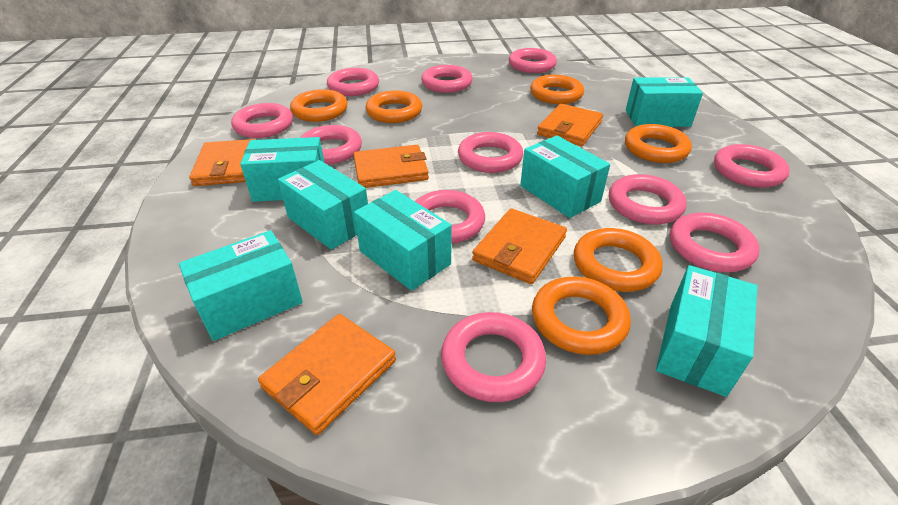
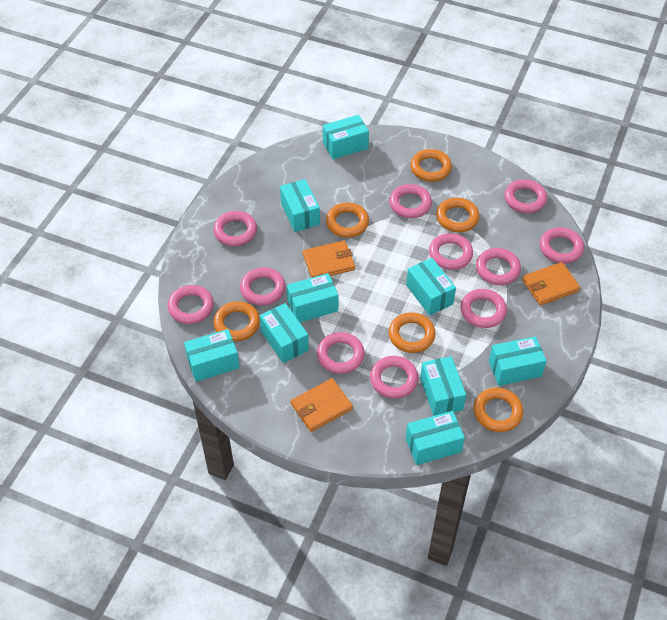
orange wallet: [189,139,256,186] [258,314,396,435] [353,145,429,188] [472,208,567,284] [537,104,603,146] = 5 -> [291,378,353,432] [303,240,355,278] [522,262,580,305] = 3
turquoise box: [179,230,303,341] [240,137,324,202] [278,160,368,250] [354,190,451,291] [520,135,610,218] [626,77,703,127] [656,265,757,397] = 7 -> [184,329,240,382] [260,303,309,363] [280,179,320,232] [287,273,338,322] [323,115,369,159] [406,258,456,315] [406,411,465,465] [420,356,466,416] [489,336,547,386] = 9

